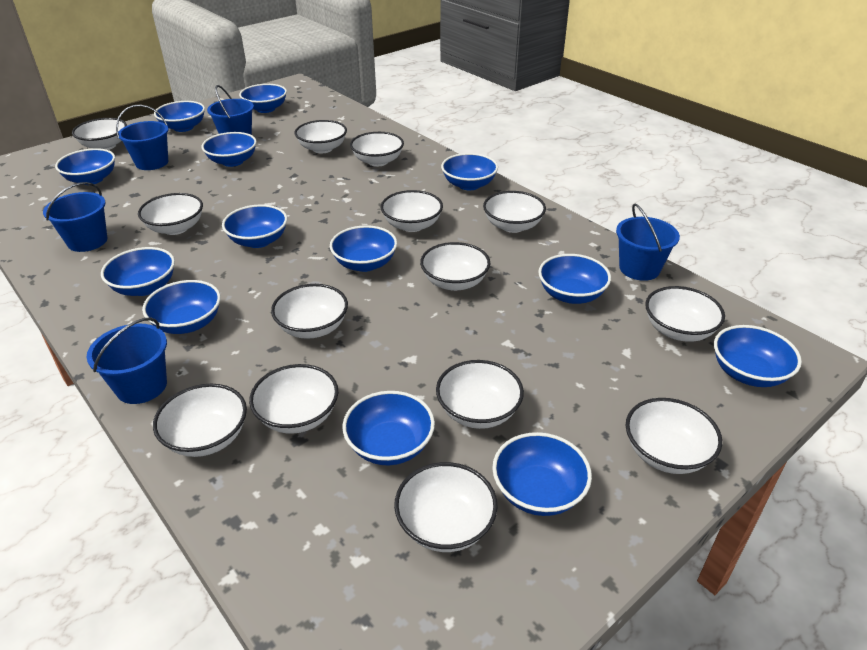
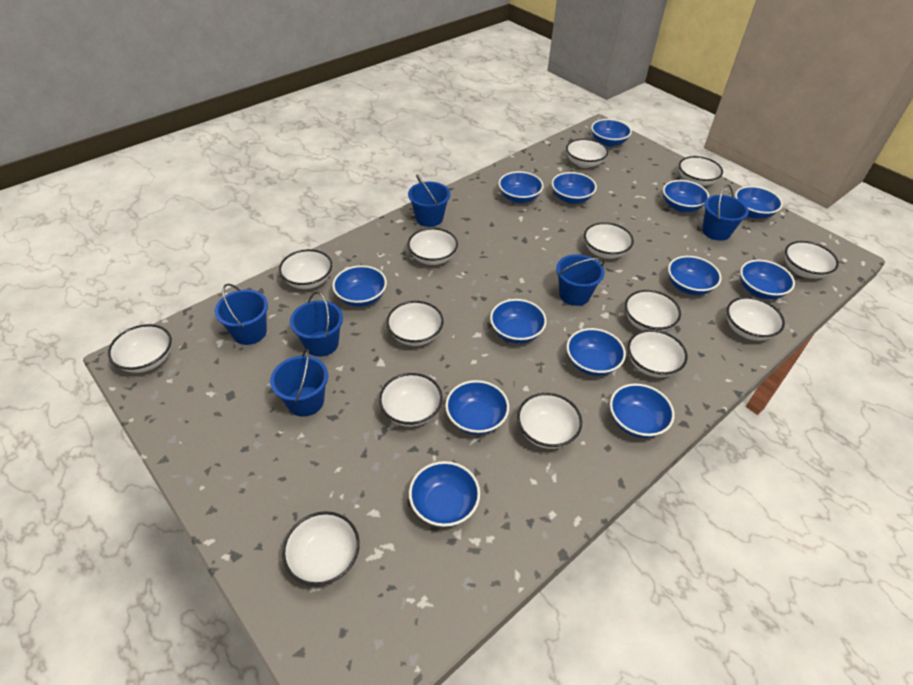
blue bucket: [43,182,107,252] [86,317,167,404] [116,104,168,170] [207,85,254,135] [616,203,680,281] = 5 -> [215,284,268,345] [270,349,328,417] [290,292,343,357] [408,175,450,227] [556,254,604,306] [702,184,749,241] = 6

